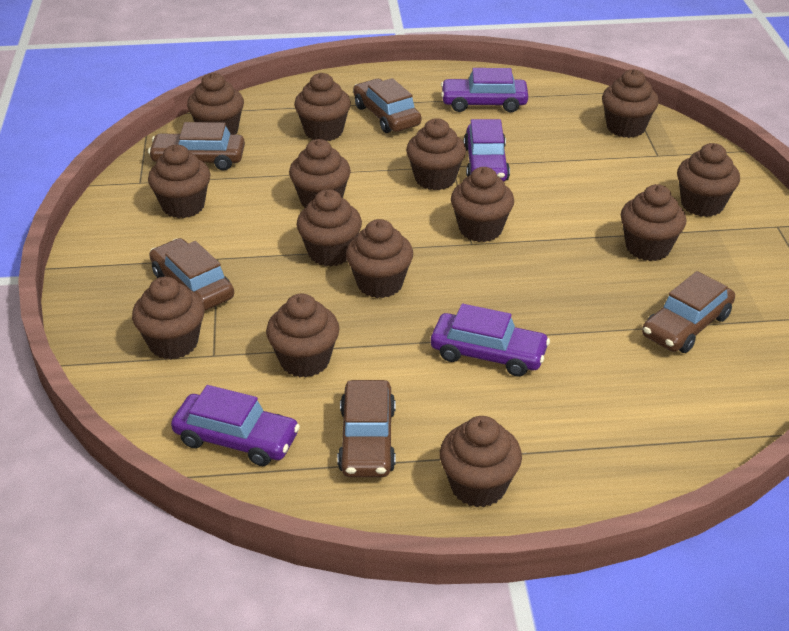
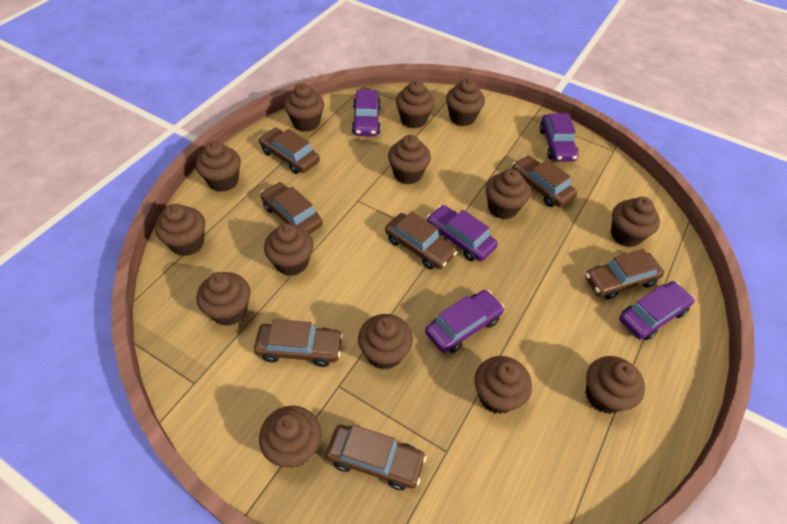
brown car: [148,122,245,171] [149,238,234,311] [337,380,396,477] [353,78,421,133] [642,271,735,353] = 5 -> [254,319,343,367] [259,127,320,174] [260,182,323,234] [326,425,426,490] [385,211,457,269] [512,155,577,207] [585,249,664,300] = 7
purple car: [171,385,300,466] [431,304,550,377] [441,68,528,112] [464,119,510,182] = 4 -> [352,90,381,136] [425,290,504,353] [427,205,498,261] [540,113,578,162] [619,281,695,340] = 5

